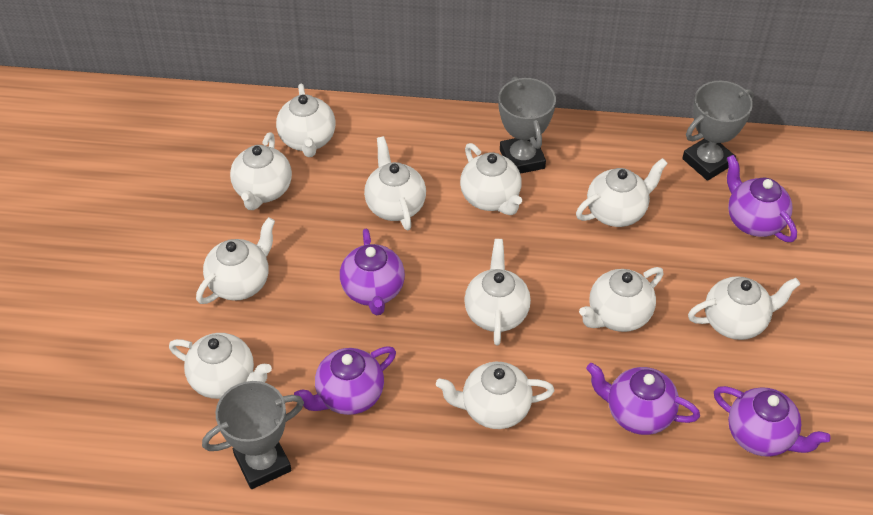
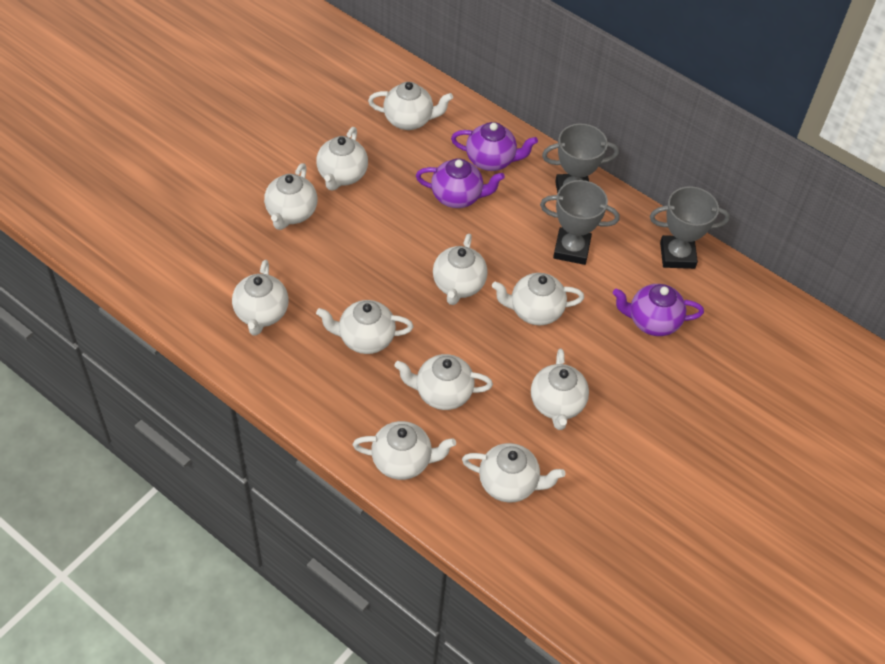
purple teapot: [294,346,396,415] [340,229,405,315] [586,363,700,435] [714,386,831,457] [727,155,797,242] = 5 -> [416,159,505,208] [451,122,538,171] [613,284,704,336] = 3

